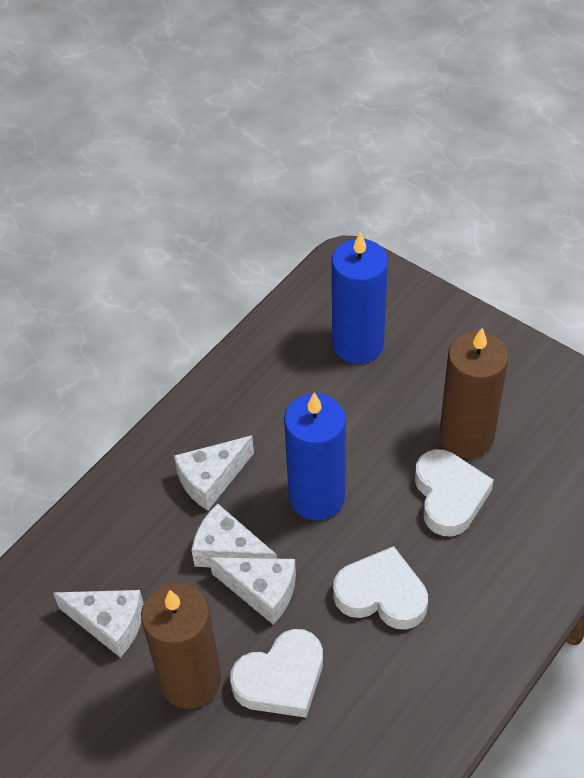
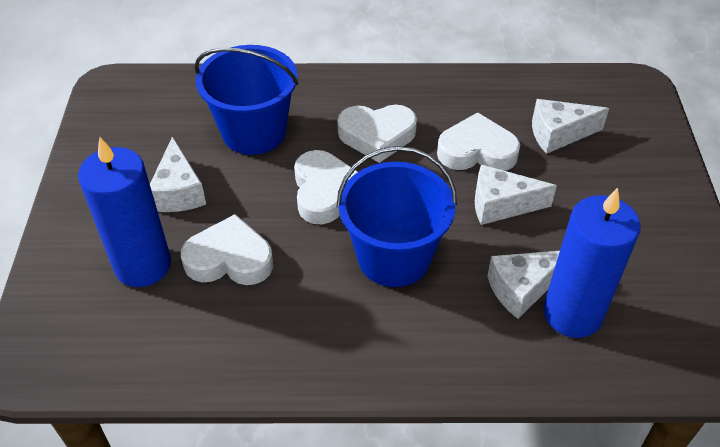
blue bucket: none = 0 -> [194,45,298,155] [336,146,457,287] = 2
brown candle: [141,582,221,709] [439,328,508,458] = 2 -> none = 0
white heart: [230,629,323,718] [333,546,428,630] [415,449,494,536] = 3 -> [181,214,273,285] [294,150,358,224] [337,105,417,163] [437,112,520,171] = 4

